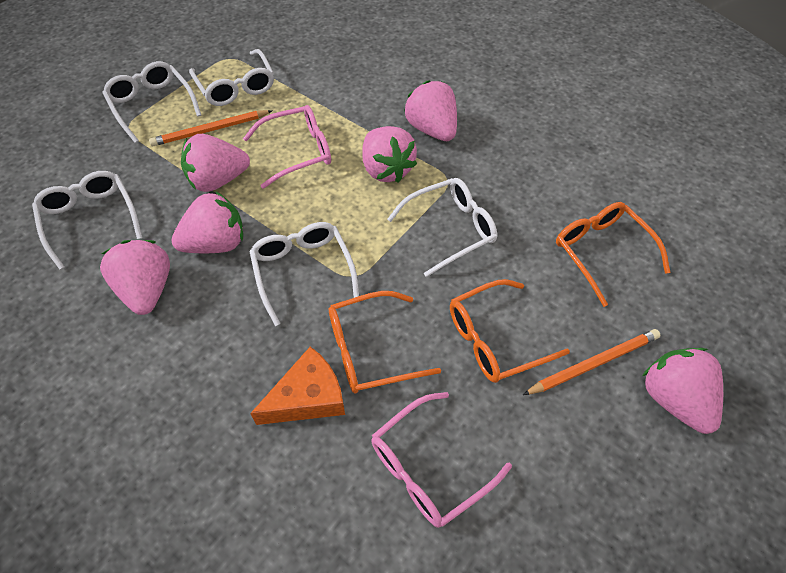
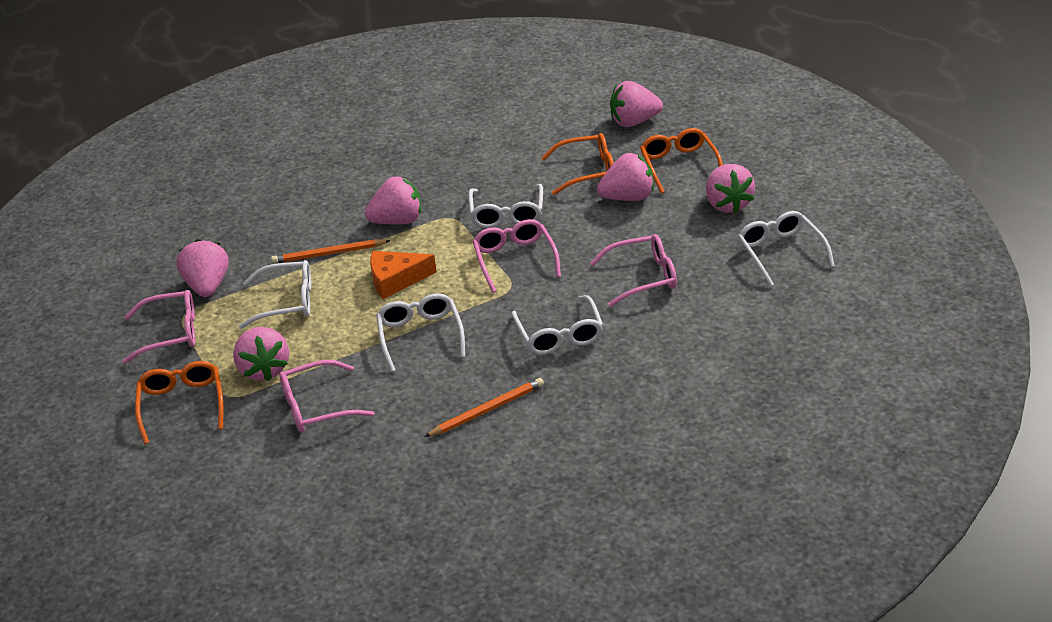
pink glasses: [243,105,331,189] [371,392,512,528] = 2 -> [123,290,195,364] [279,360,375,432] [472,219,561,293] [590,234,677,307] = 4

